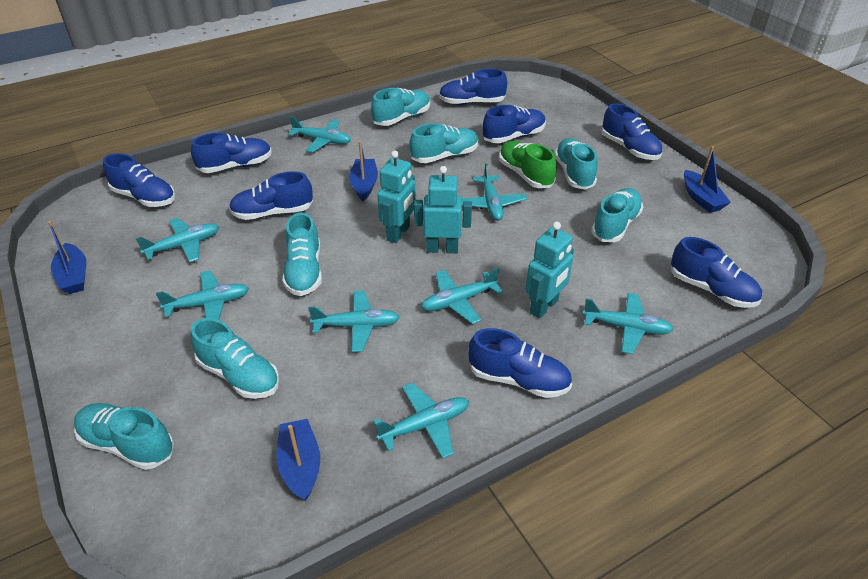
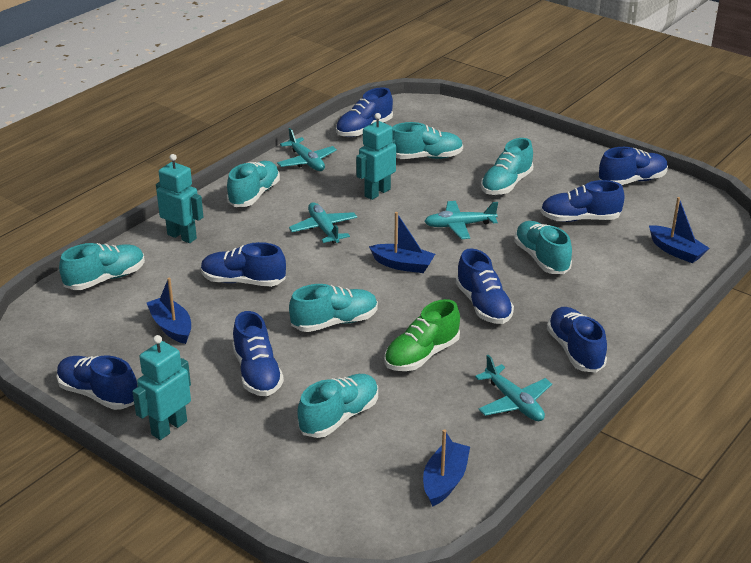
turquoise plane: [136,218,219,262] [156,270,249,320] [288,116,351,153] [308,290,400,352] [373,383,469,459] [421,268,503,324] [462,163,527,221] [583,293,674,354] = 8 -> [277,128,337,171] [289,202,357,244] [424,201,498,239] [475,355,552,421] = 4

